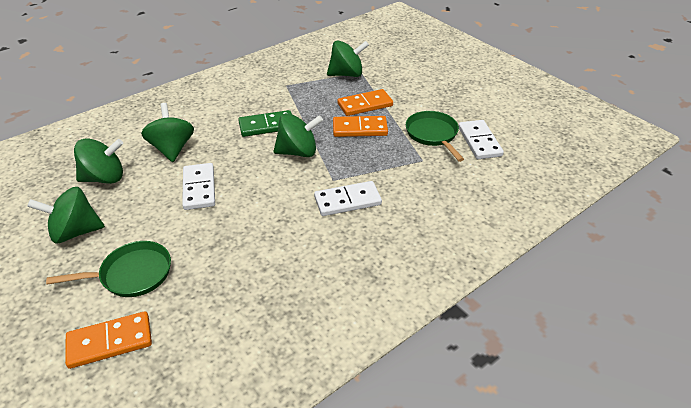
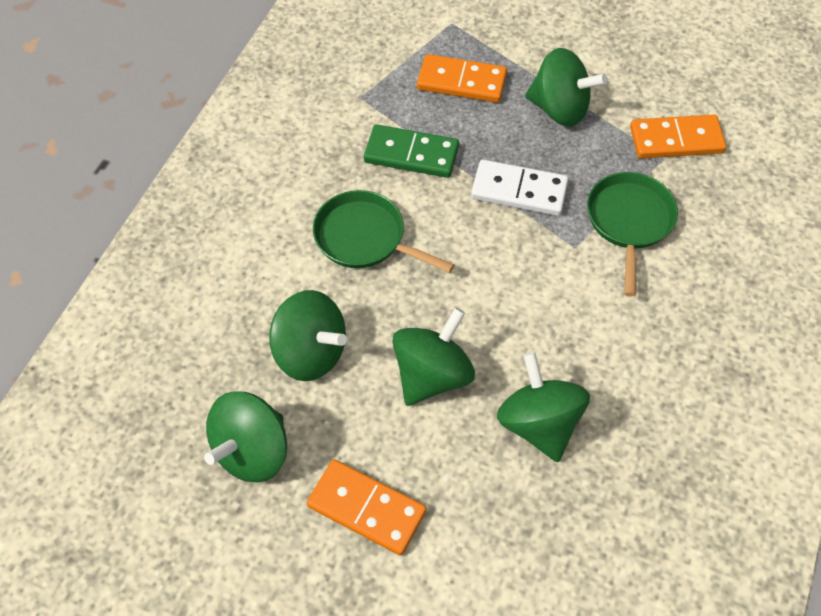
white domino: [182,163,215,210] [314,181,382,216] [458,120,504,159] = 3 -> [471,160,569,216] = 1

